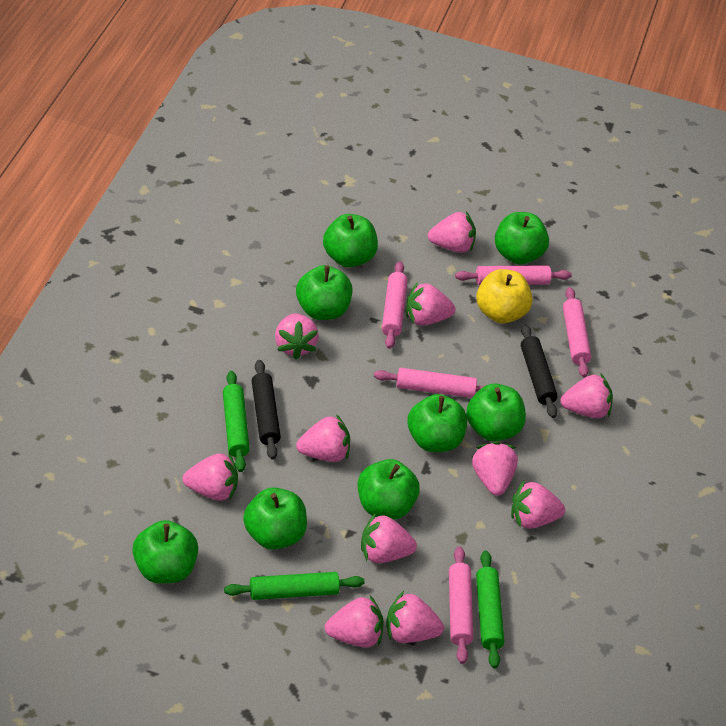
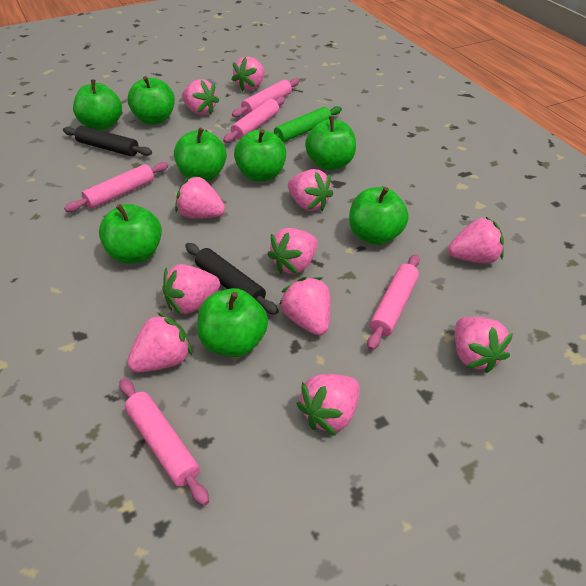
green rolling pin: [223,371,250,472] [224,572,364,600] [476,550,504,669] = 3 -> [274,106,342,142] = 1
yellow apple: [476,269,533,324] = 1 -> none = 0

